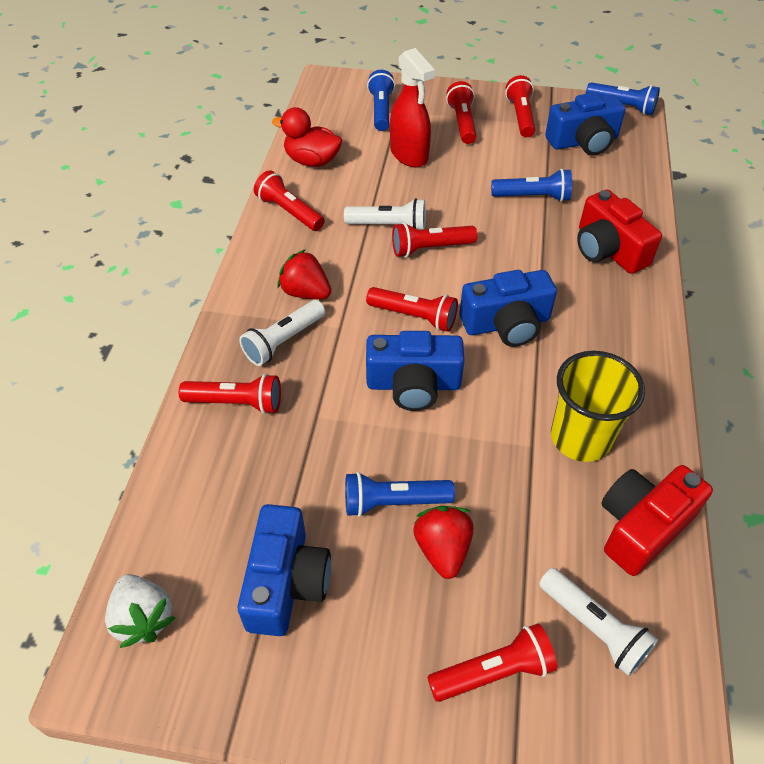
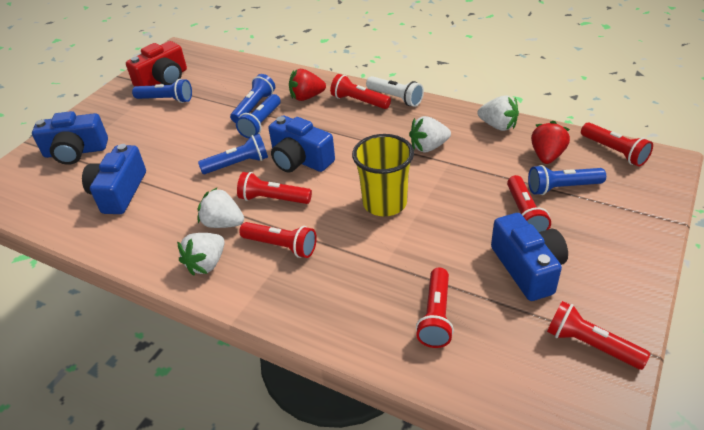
blue flashlight: [345,472,455,517] [367,70,395,131] [491,169,572,202] [586,82,660,115] = 4 -> [132,79,192,103] [198,134,268,174] [230,74,275,123] [236,94,281,138] [528,165,606,195] = 5
red camera: [577,190,662,274] [601,465,713,576] = 2 -> [126,41,187,86] = 1
red duck: [272,107,342,167] = 1 -> none = 0
red spray bottle: [390,48,435,167] = 1 -> none = 0
white flashlight: [239,300,325,366] [344,198,426,230] [539,568,658,676] = 3 -> [366,76,424,107] = 1
white strawberry: [105,574,176,648] = 1 -> [177,233,225,276] [197,187,244,228] [409,116,451,152] [478,96,519,131] = 4

